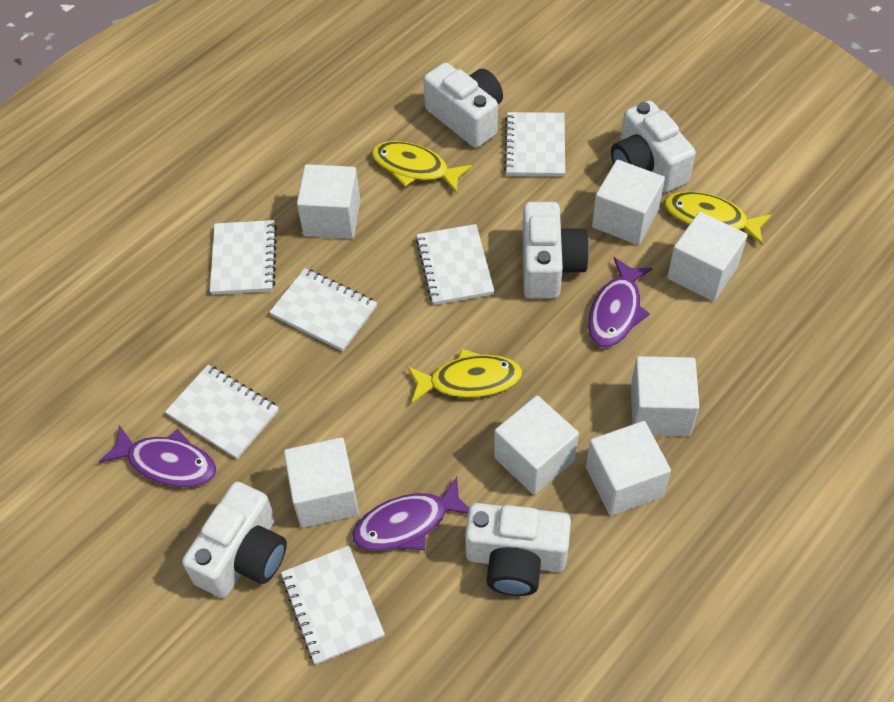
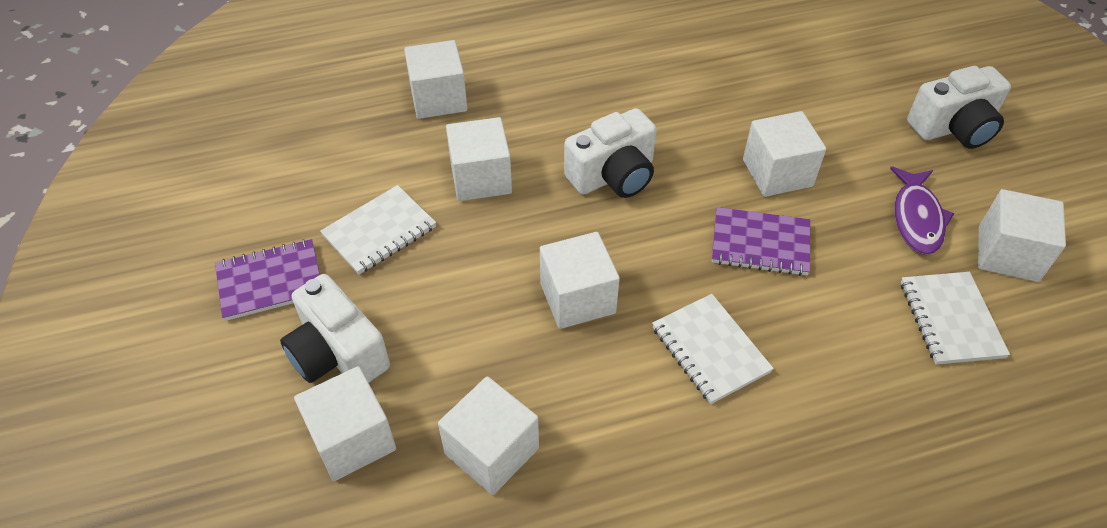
purple fish: [99,425,216,487] [352,477,469,551] [588,257,653,347] = 3 -> [890,166,954,254] = 1
purple notebook: none = 0 -> [215,239,320,321] [712,207,810,276] = 2
white camera: [182,481,287,598] [423,63,503,148] [465,503,571,596] [522,202,589,299] [611,101,696,193] = 5 -> [280,274,390,383] [564,108,657,198] [907,66,1011,149] = 3
white notebook: [165,365,279,459] [210,220,277,295] [269,268,377,351] [281,546,385,665] [416,224,494,305] [504,112,565,177] = 6 -> [320,185,436,275] [652,294,774,404] [901,272,1010,365] = 3
yellow fish: [372,141,472,194] [407,349,523,404] [664,191,772,245] = 3 -> none = 0

